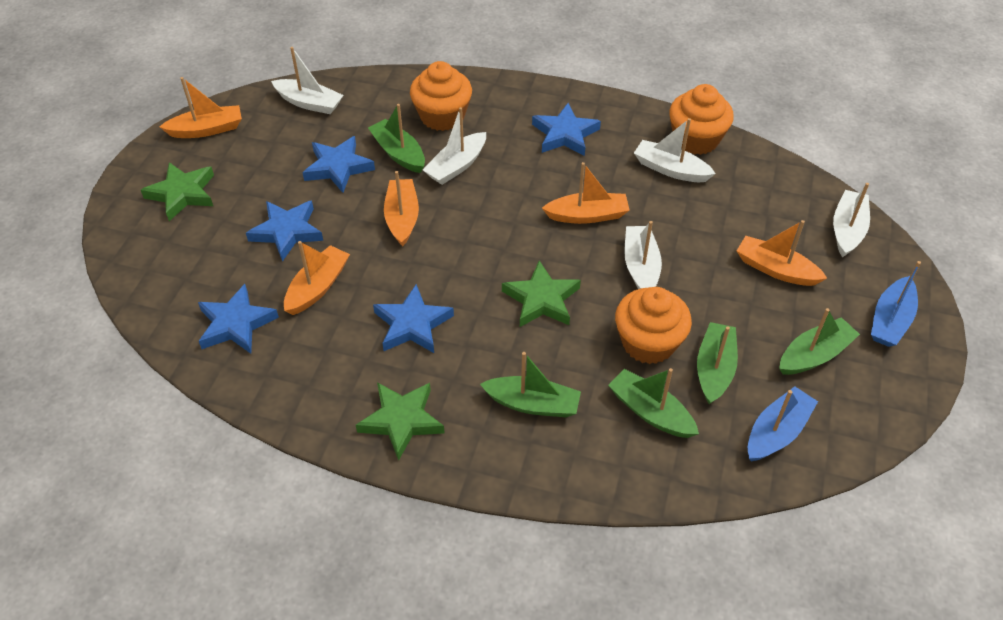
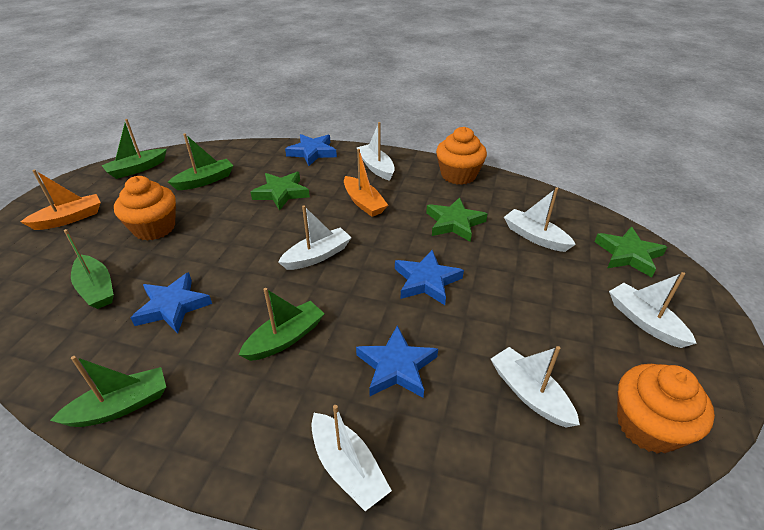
blue boat: [748,386,818,462] [871,261,921,347] = 2 -> none = 0
blue star: [198,284,279,354] [246,201,323,262] [302,136,375,193] [373,284,454,353] [532,103,601,156] = 5 -> [131,272,212,334] [285,134,337,166] [356,325,438,398] [395,250,464,305] = 4
orange boat: [159,77,242,138] [284,241,350,315] [384,171,419,246] [542,162,630,224] [737,220,827,286] = 5 -> [20,169,101,230] [344,149,388,217] = 2
white boat: [271,47,344,114] [423,107,486,185] [624,221,662,289] [634,118,716,182] [833,183,870,257] = 5 -> [278,205,352,270] [311,405,392,511] [357,122,395,181] [491,346,580,427] [504,188,576,252] [609,272,697,348] = 6

